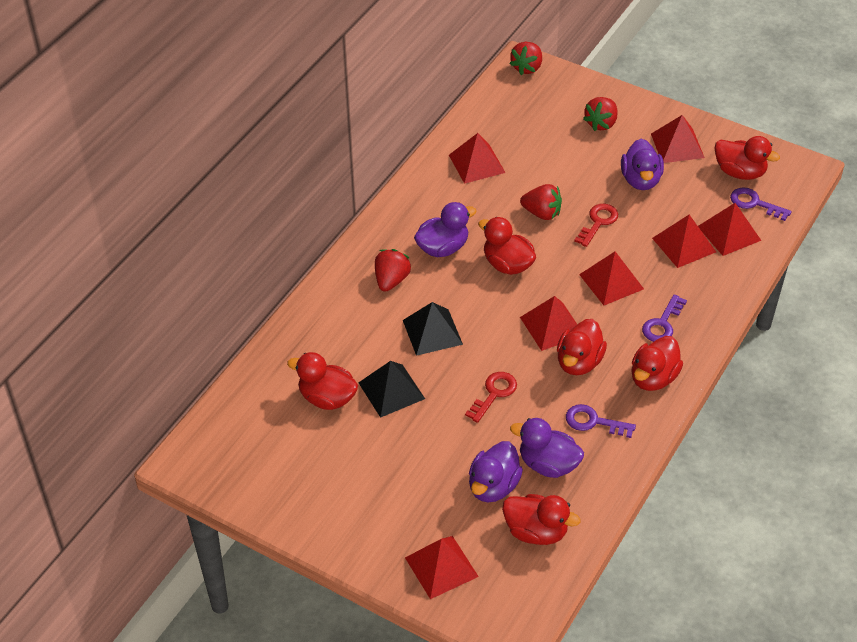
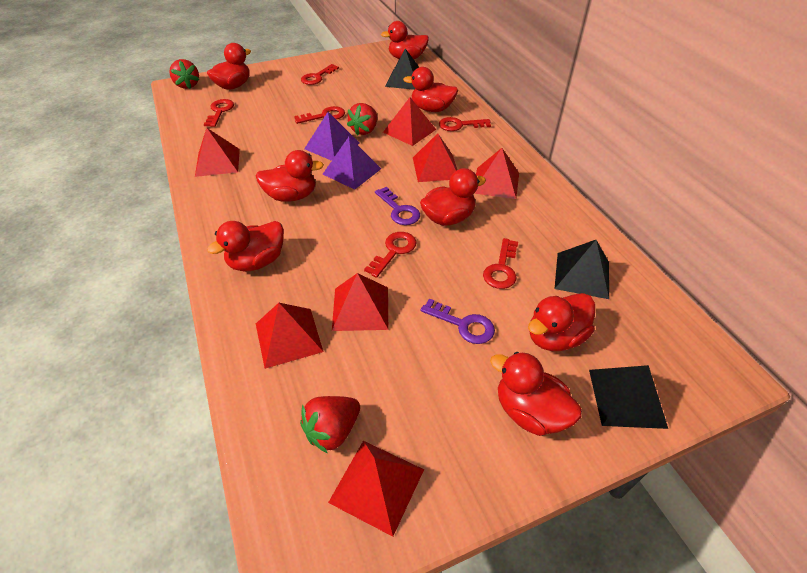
black pyramid: [358,361,425,418] [403,302,463,356] = 2 -> [385,48,419,90] [555,240,609,299] [589,365,668,429] = 3
purple duck: [414,202,476,257] [469,441,523,502] [510,418,584,478] [621,139,664,190] = 4 -> none = 0
purple key: [566,404,636,438] [642,294,687,342] [730,187,792,221] = 3 -> [375,187,420,225] [420,298,495,344] = 2
purple pyramid: none = 0 -> [304,112,360,161] [323,137,381,190] = 2
red duck: [287,352,358,410] [478,217,536,275] [502,494,581,545] [557,319,607,375] [631,336,683,391] [715,136,780,180] = 6 -> [207,43,251,90] [207,221,284,272] [256,150,324,202] [381,21,429,59] [403,67,458,112] [420,168,486,226] [490,352,582,436] [528,293,595,351] = 8
red key: [465,372,517,423] [574,204,618,247] = 2 -> [204,99,234,127] [294,106,345,124] [301,64,339,85] [364,232,417,278] [439,117,491,131] [483,238,518,289] = 6
red strawberry: [375,249,411,292] [510,42,542,75] [520,184,562,220] [583,97,618,131] = 4 -> [169,59,200,89] [300,396,360,453] [347,103,377,136] = 3

